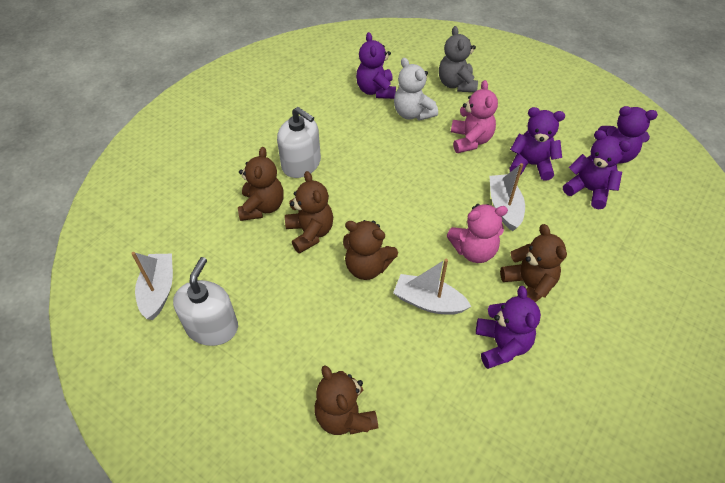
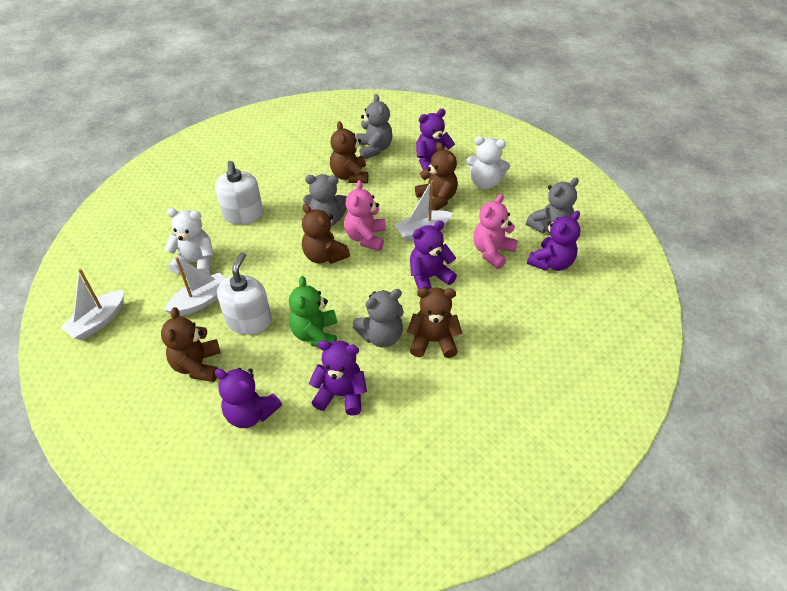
green teddy bear: none = 0 -> [289,276,337,347] = 1
grey teddy bear: [439,26,478,92] = 1 -> [303,174,347,226] [353,289,404,347] [356,94,393,159] [526,178,579,233] = 4
white teddy bear: [394,58,438,121] = 1 -> [164,208,214,275] [466,136,510,189] = 2

